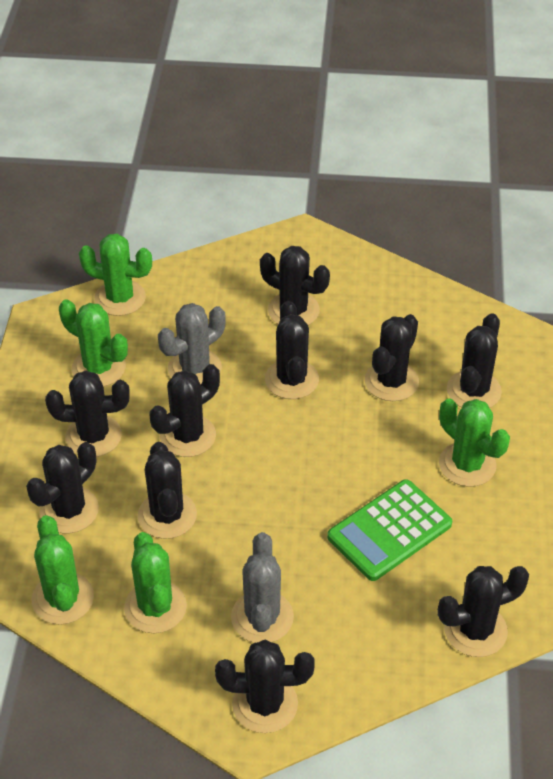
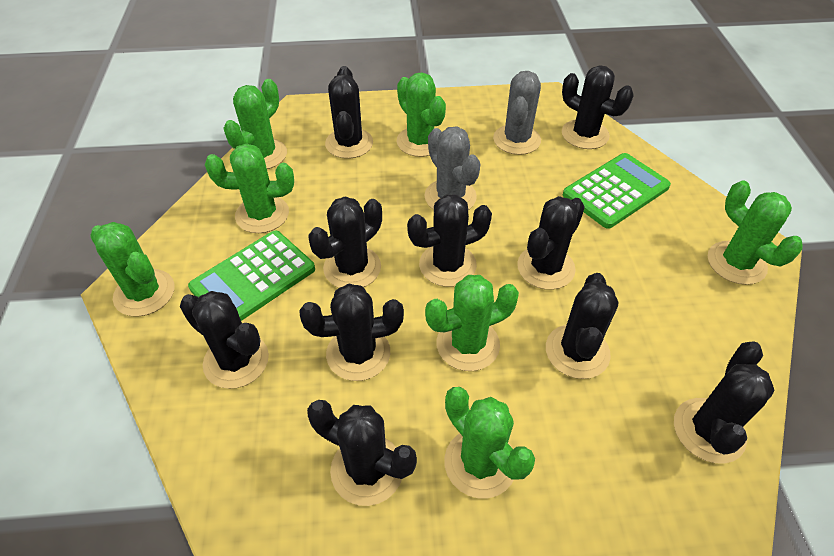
green cactus: [31,515,94,625] [59,299,128,387] [79,234,152,316] [124,532,187,633] [439,398,510,487] = 5 -> [90,222,175,317] [205,144,294,233] [223,79,287,169] [397,73,446,157] [425,275,519,371] [444,387,535,498] [708,180,803,285] = 7
green calculator: [327,479,452,581] = 1 -> [188,230,315,321] [563,153,671,229] = 2

